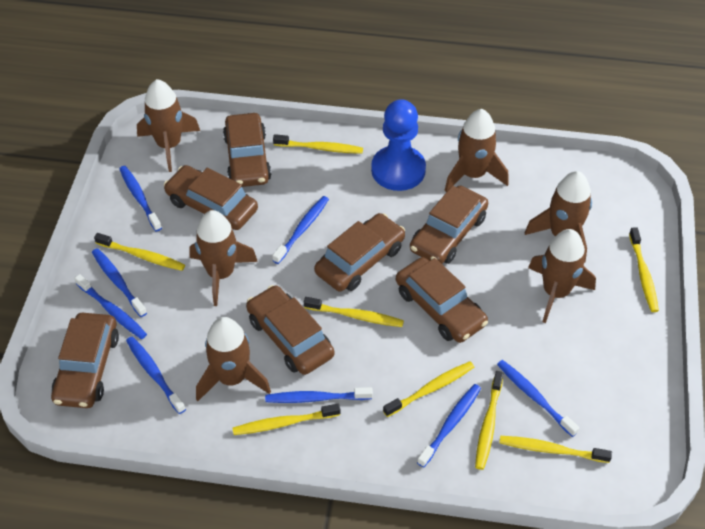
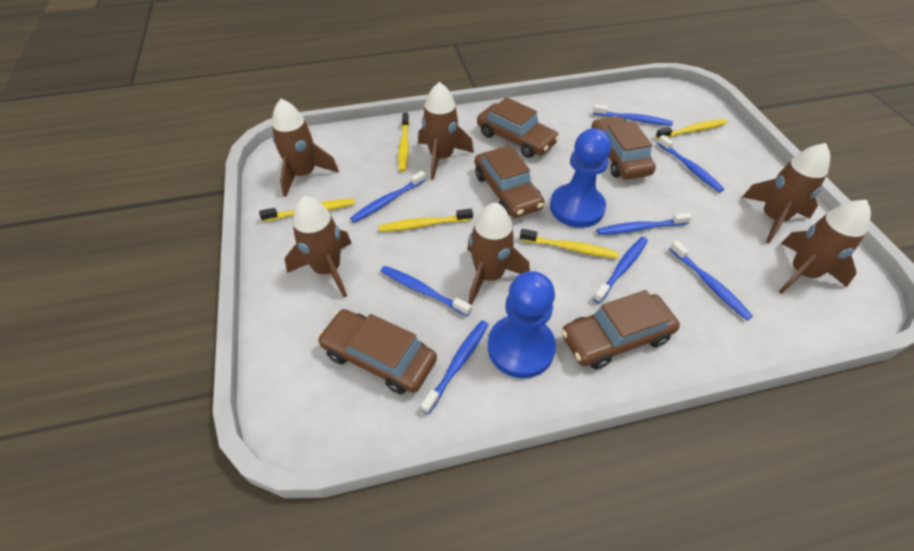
blue pawn: [371,99,426,191] = 1 -> [488,271,556,378] [550,128,611,228] = 2
brown car: [51,313,119,408] [164,165,258,230] [223,113,271,187] [246,285,334,375] [314,213,405,292] [396,257,488,343] [410,186,488,264] = 7 -> [318,309,437,394] [475,145,544,218] [477,97,560,158] [561,290,680,369] [591,116,656,180] = 5
yellow toothbrush: [94,233,185,271] [232,404,340,435] [273,134,363,154] [304,297,404,327] [383,361,474,417] [475,371,503,470] [499,436,612,463] [629,227,659,312] = 8 -> [259,198,355,222] [379,209,473,232] [398,113,409,172] [520,229,618,258] [656,119,727,140] = 5

